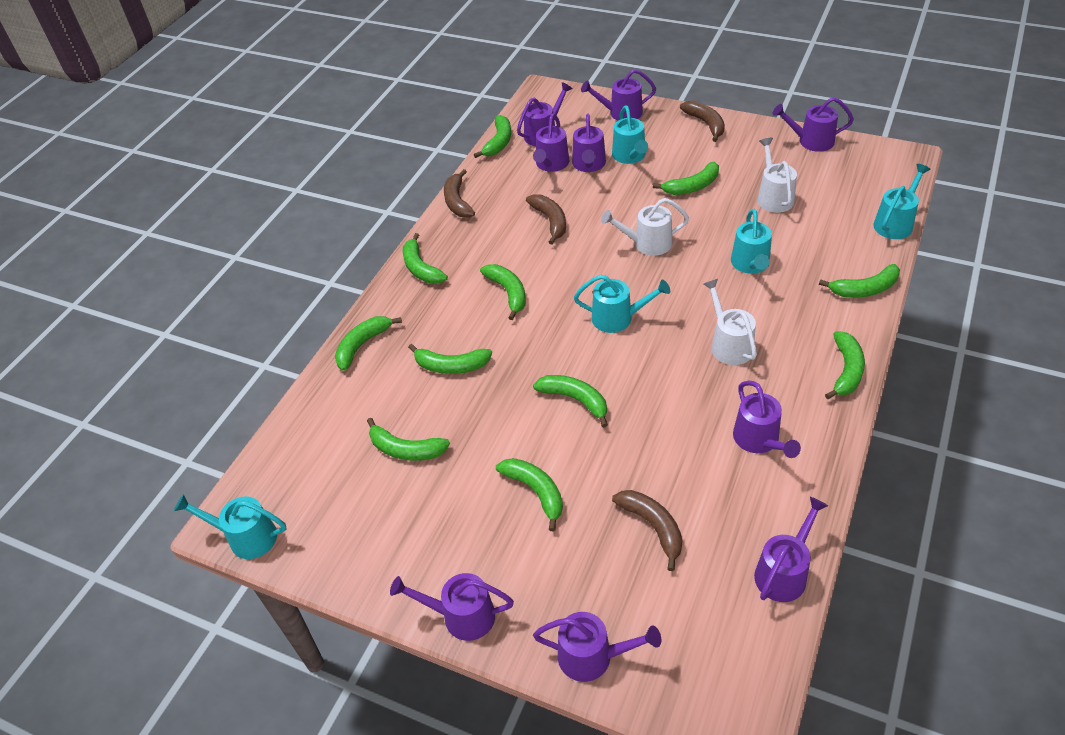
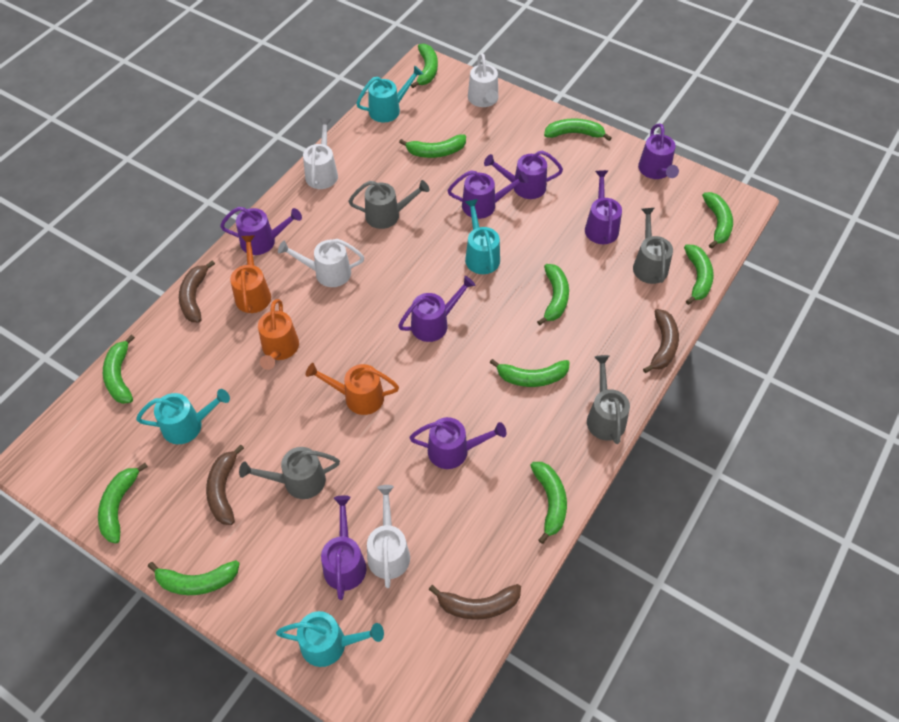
grey watering can: none = 0 -> [239,447,340,499] [349,180,429,229] [587,355,630,444] [633,208,673,284] = 4
orange watering can: none = 0 -> [230,235,271,313] [258,299,299,370] [306,363,399,415] = 3
purple watering can: [390,573,514,641] [517,82,573,146] [533,113,569,172] [533,612,661,682] [572,114,606,172] [581,69,656,121] [733,381,801,458] [754,497,828,602] [773,97,854,152] = 9 -> [220,207,302,255] [321,495,366,600] [398,276,475,342] [409,417,507,469] [448,170,529,219] [484,150,563,199] [585,170,622,244] [638,123,679,179] = 8
turquoise watering can: [174,494,287,559] [574,275,670,333] [612,106,648,164] [731,209,772,274] [873,164,931,239] = 5 -> [136,389,230,444] [276,611,384,667] [356,65,423,123] [465,199,500,274] = 4
white watering can: [601,198,689,256] [704,279,757,365] [758,138,797,213] = 3 -> [278,239,364,287] [303,118,338,189] [367,485,410,588] [468,53,498,107] = 4

